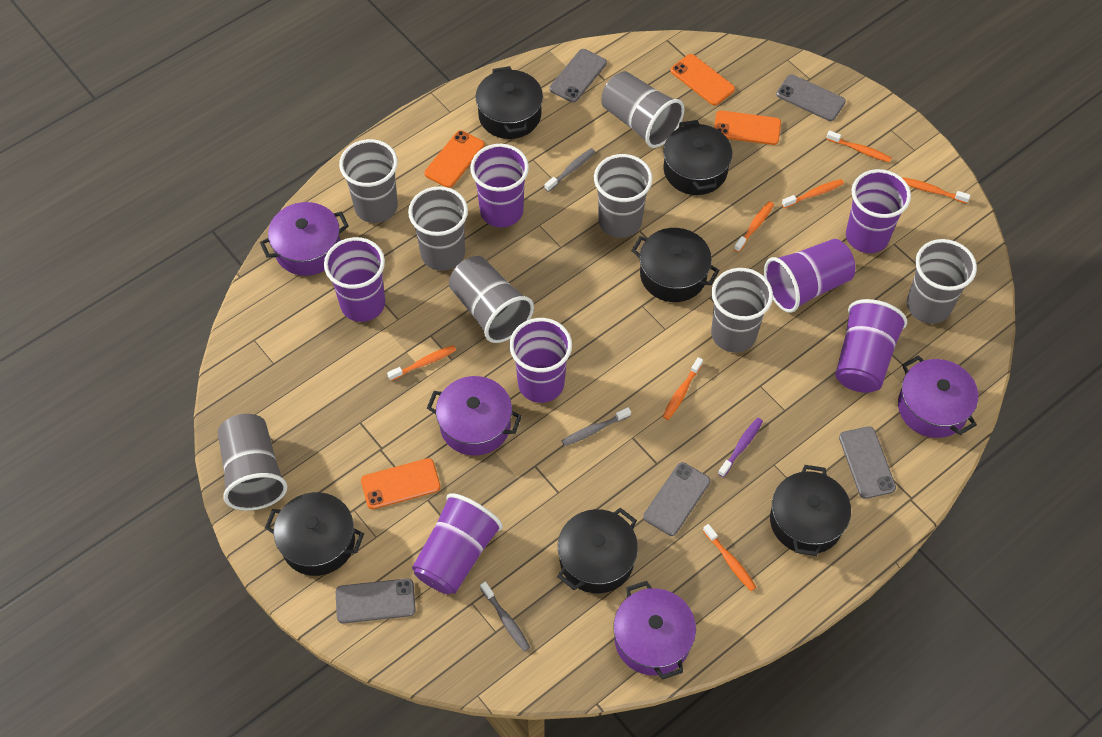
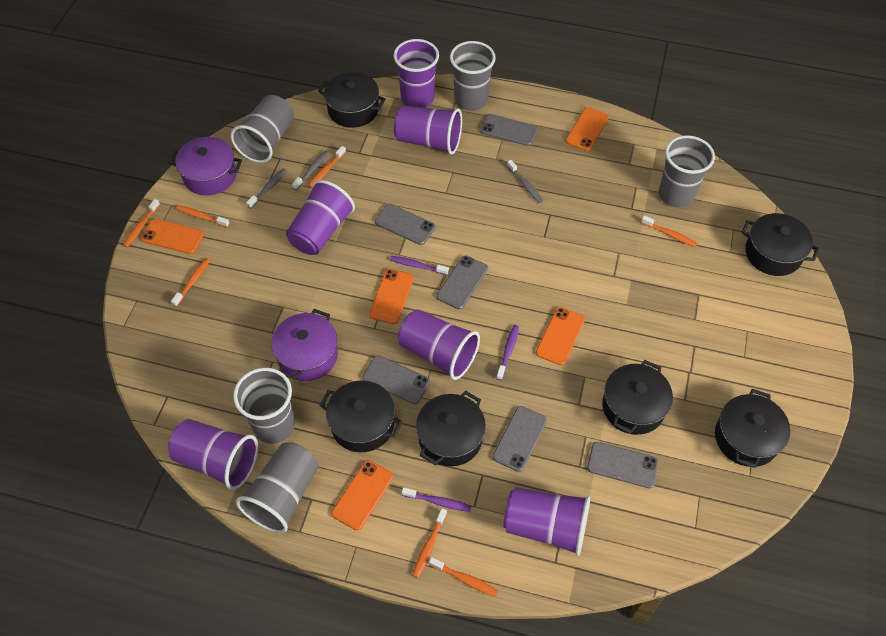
grey cup: [218,414,287,511] [339,139,398,223] [408,186,468,271] [449,256,534,343] [594,154,653,238] [601,71,684,148] [711,268,773,352] [907,239,977,324] = 8 -> [230,95,294,163] [233,368,295,444] [236,442,319,533] [450,41,496,111] [659,135,715,208] = 5
grey phone: [336,578,416,624] [550,49,607,103] [643,462,710,536] [776,74,846,121] [839,426,896,499] = 5 -> [362,355,430,404] [375,204,435,245] [436,255,488,310] [480,114,538,146] [493,406,547,472] [587,442,659,488] = 6
orange phone: [361,458,441,509] [424,130,485,188] [671,54,735,106] [714,110,781,145] = 4 -> [141,219,204,254] [331,460,393,530] [369,269,414,324] [536,307,585,365] [566,107,609,151] = 5
purple cup: [324,237,385,322] [412,493,503,595] [470,144,529,227] [509,318,572,403] [764,239,855,313] [835,299,907,393] [846,169,911,253] = 7 -> [168,419,258,490] [286,180,355,255] [393,39,439,108] [394,105,462,155] [398,309,480,380] [503,487,590,556] = 6
purple pot: [260,202,349,276] [427,376,522,456] [613,581,696,680] [898,355,978,438] = 4 -> [169,137,242,195] [271,309,338,381] = 2
purple toothbrush: [718,418,763,477] = 1 -> [390,256,449,275] [402,487,471,512] [496,325,519,380] = 3

